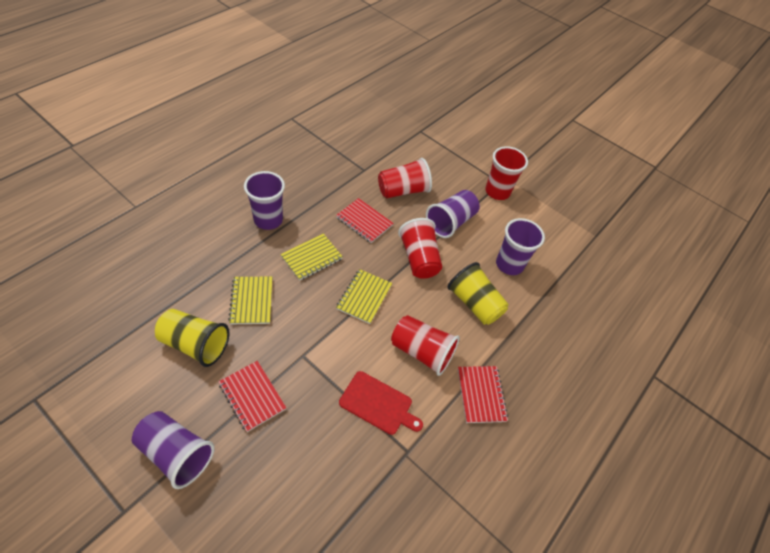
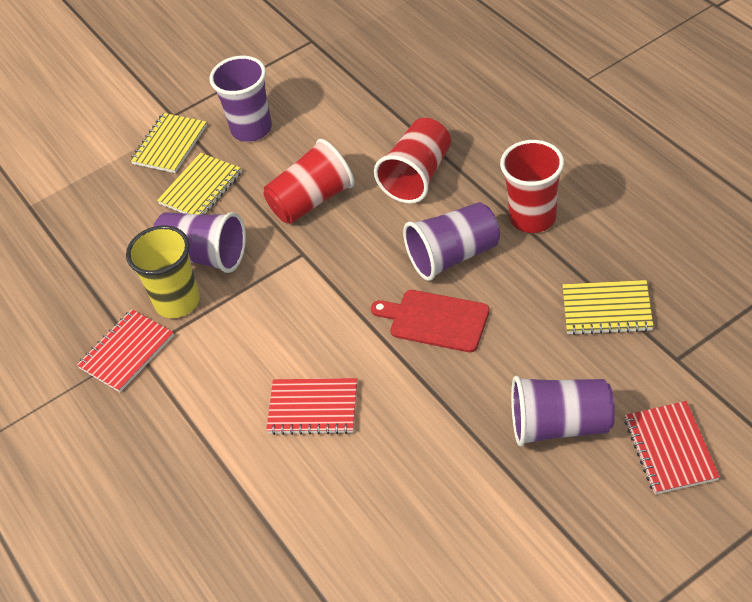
red cup: [378,158,432,198] [391,315,460,376] [398,218,442,279] [485,146,528,200] = 4 -> [263,139,355,224] [374,118,451,204] [500,140,564,233] = 3
yellow cup: [155,309,229,367] [447,262,509,325] = 2 -> [126,225,200,318] = 1

